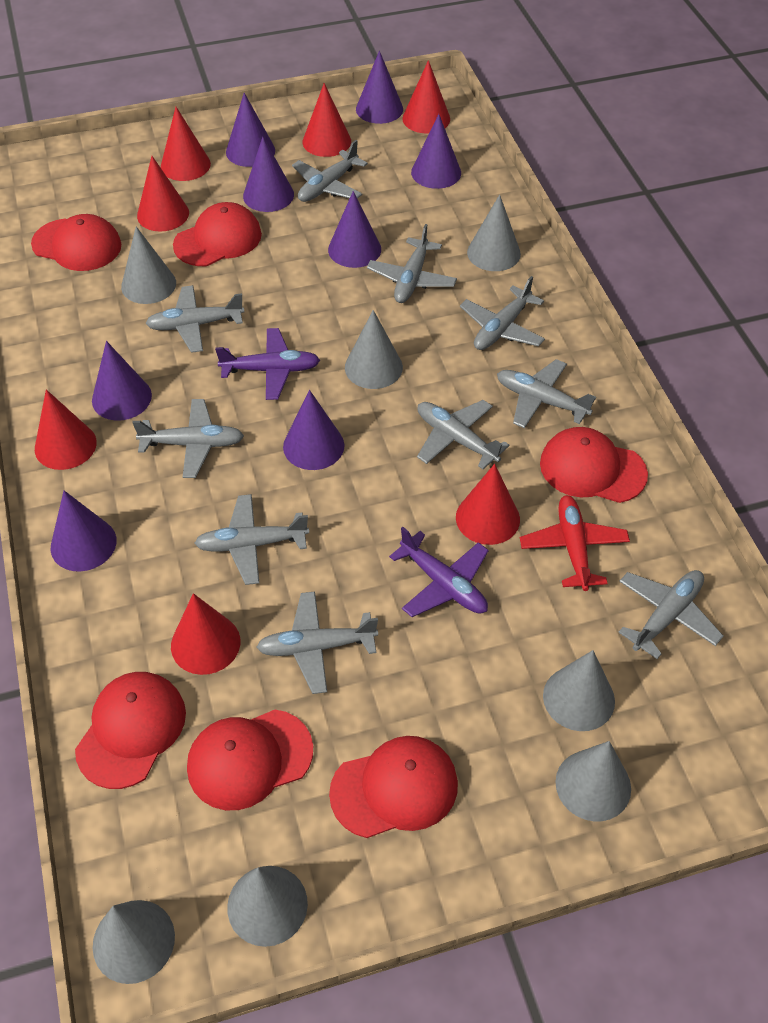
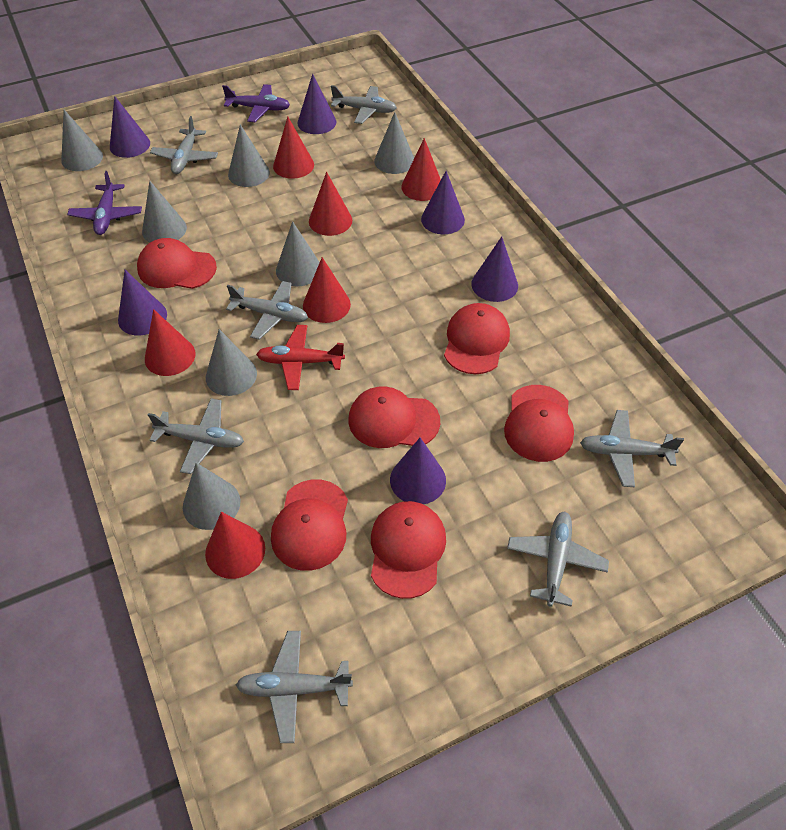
grey plane: [132,399,244,478] [145,285,245,353] [194,494,309,585] [256,591,378,694] [292,140,368,202] [367,224,457,303] [417,400,509,469] [460,276,545,350] [497,359,596,428] [618,570,723,659] = 10 -> [148,399,244,474] [150,116,218,174] [226,281,308,340] [236,631,353,743] [331,85,397,124] [507,512,609,607] [580,410,684,488] = 7
purple cone: [51,491,117,572] [92,341,152,421] [226,93,275,167] [243,137,294,212] [283,390,345,470] [328,191,381,268] [356,51,403,124] [411,114,461,189] = 8 -> [110,96,150,158] [118,270,167,336] [298,74,336,134] [390,437,446,504] [421,171,465,234] [471,237,518,302] = 6
red cone: [35,390,97,470] [137,156,189,231] [161,107,211,181] [171,593,240,675] [303,83,351,157] [402,60,450,134] [456,464,520,545] = 7 -> [145,309,195,376] [205,512,265,579] [273,117,314,179] [303,257,351,323] [309,172,352,236] [401,138,441,201] = 6

